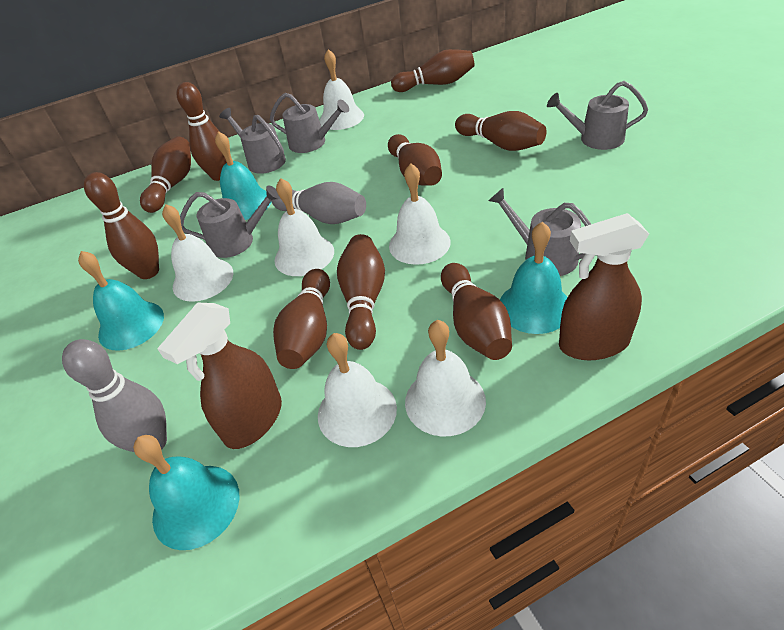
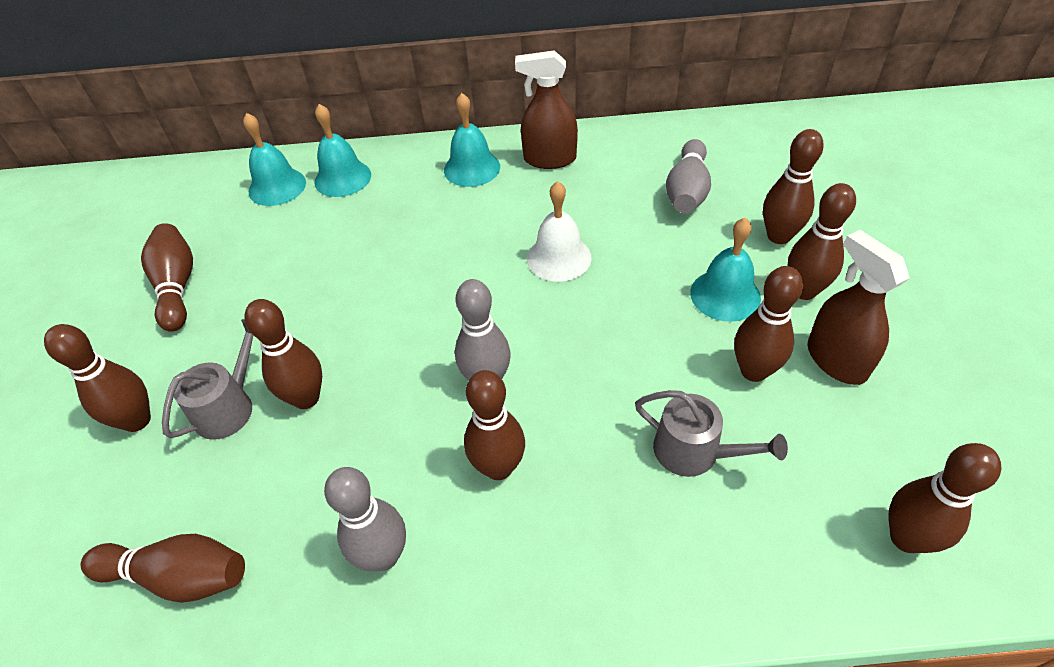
grey bowling pin: [62,339,167,452] [271,182,366,224] = 2 -> [324,467,406,572] [455,279,511,381] [666,139,711,214] = 3
grey watering can: [180,185,280,258] [219,108,286,174] [270,93,349,153] [489,188,596,276] [547,81,648,150] = 5 -> [162,319,253,440] [635,390,788,477] = 2
white bell: [162,204,233,302] [275,178,334,276] [318,333,397,447] [320,49,364,130] [389,163,450,265] [405,320,486,436] = 6 -> [527,181,591,282] = 1

